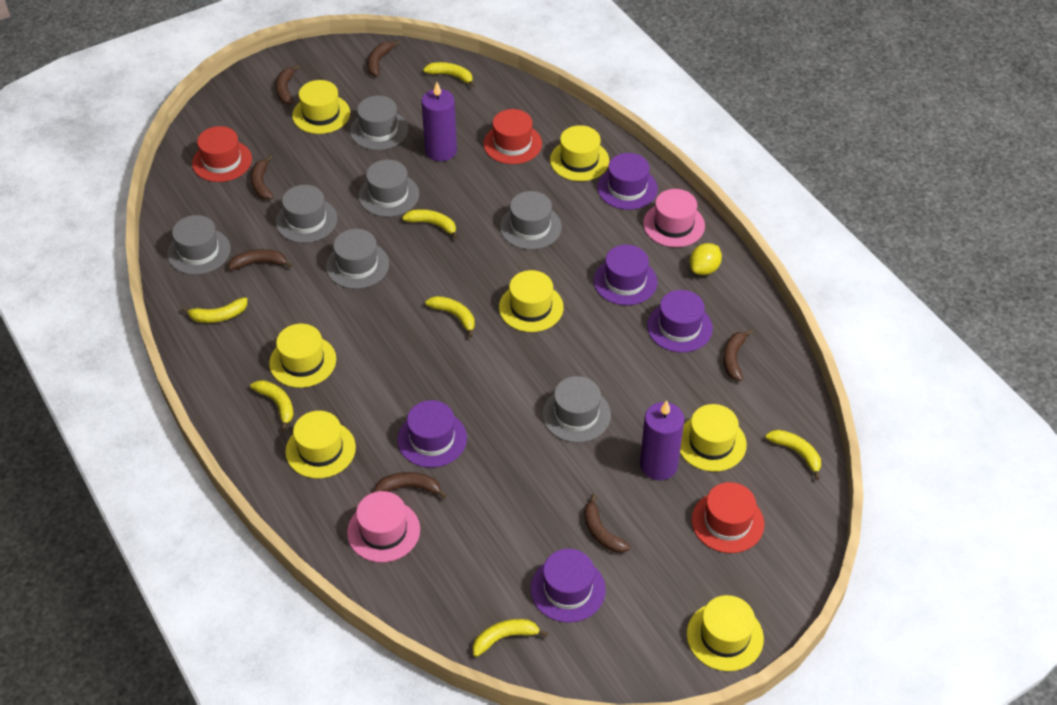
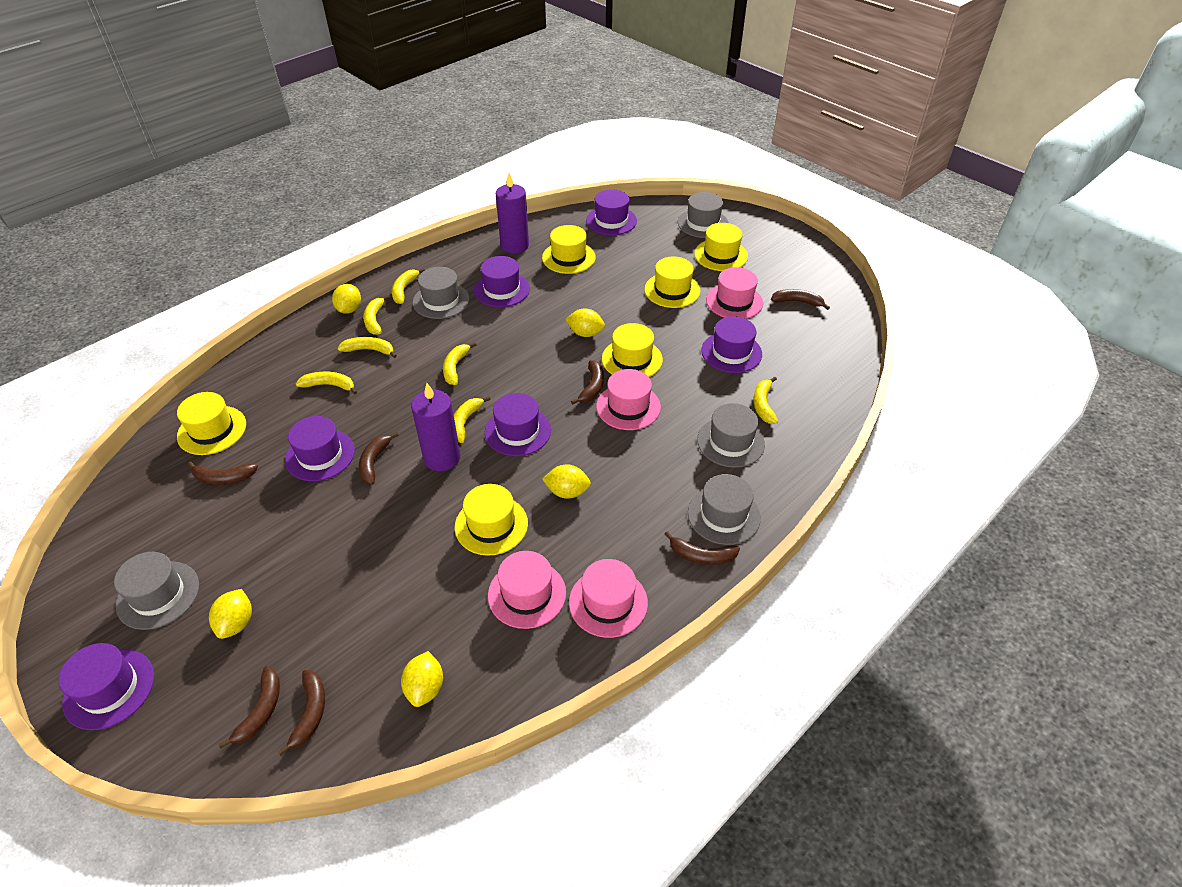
grey hat: [167,215,230,275] [275,185,337,243] [326,229,389,289] [350,96,408,150] [358,160,419,217] [500,191,562,250] [542,376,611,443] = 7 -> [114,552,199,630] [413,267,470,319] [678,192,729,238] [688,474,761,545] [697,403,765,468] = 5
pink hat: [347,491,420,562] [643,189,705,247] = 2 -> [488,551,566,629] [569,559,648,638] [596,369,661,430] [706,267,763,319] = 4
purple hat: [397,400,467,468] [530,549,606,623] [594,245,657,305] [597,153,658,210] [647,290,713,353] = 5 -> [59,643,154,730] [285,416,355,481] [474,256,530,307] [485,393,551,456] [586,189,637,235] [701,316,762,373] = 6
red hat: [192,126,252,182] [483,109,542,164] [691,482,764,553] = 3 -> none = 0
yellow hat: [269,324,336,388] [285,411,356,478] [292,80,350,134] [499,270,564,332] [550,125,609,181] [680,404,747,472] [687,595,764,671] = 7 -> [177,392,246,455] [455,484,528,556] [542,225,596,274] [602,323,663,377] [644,257,701,308] [694,223,748,271] = 6
yellow lemon: [690,243,722,275] = 1 -> [209,589,252,639] [332,284,361,314] [401,651,443,707] [542,464,591,499] [565,308,605,337] = 5

